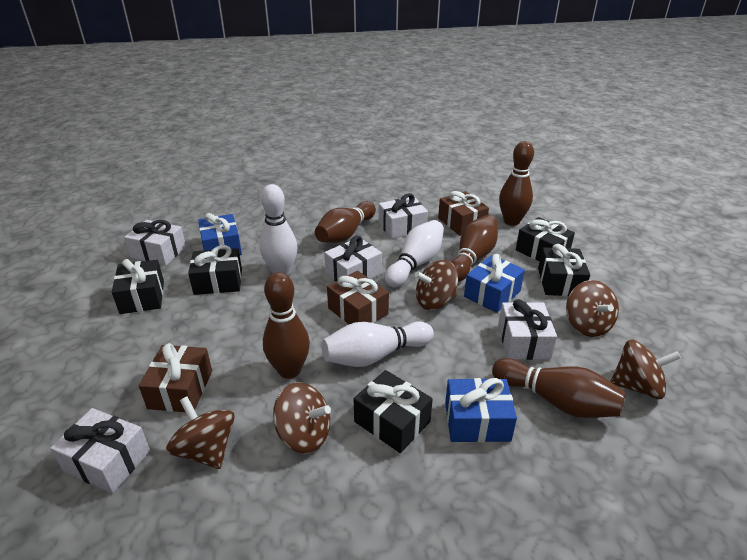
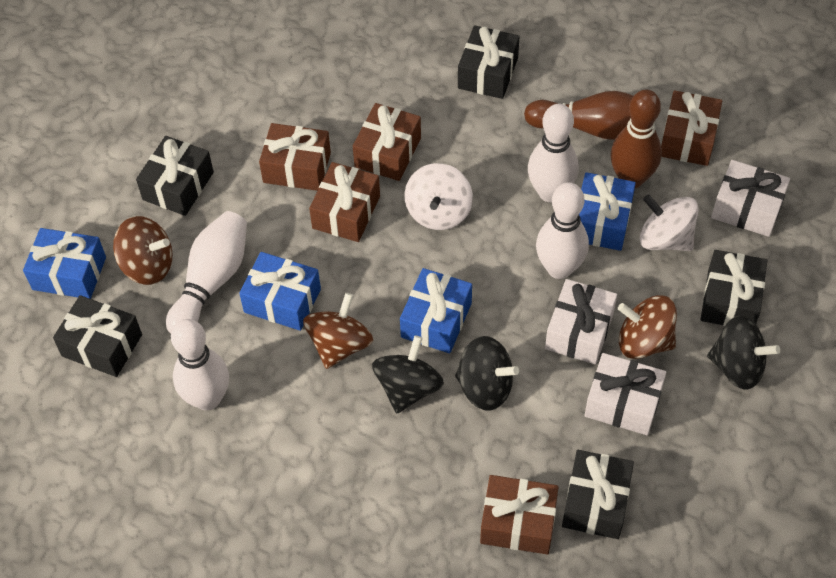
black spinning top: none = 0 -> [372,336,444,414] [455,336,519,411] [707,316,780,390] = 3
blue gift: [198,213,242,255] [445,378,517,442] [464,254,525,313] = 3 -> [23,228,106,299] [239,252,321,331] [400,268,472,353] [579,172,636,251] = 4
brown bowling pin: [263,272,310,379] [315,201,376,243] [451,215,498,282] [492,358,626,418] [499,141,534,226] = 5 -> [524,91,633,140] [611,89,662,188] = 2
brown gift: [139,343,212,412] [327,271,389,324] [438,191,489,236] = 3 -> [259,123,331,191] [309,162,380,242] [353,103,421,181] [480,475,558,555] [661,91,722,166] = 5
brown spinning top: [166,397,235,469] [273,382,331,454] [415,260,458,310] [566,280,619,337] [610,339,681,399] = 5 -> [113,216,173,285] [303,293,373,369] [618,295,677,359] = 3
white bowling pin: [260,184,297,275] [322,322,434,367] [385,220,444,288] = 3 -> [166,211,247,334] [171,319,229,410] [528,104,579,202] [536,182,589,279] = 4
white gift: [50,408,150,493] [124,220,186,266] [324,235,382,282] [379,193,428,239] [498,299,557,360] = 5 -> [545,279,617,364] [584,353,666,435] [711,160,790,237] = 3
white spinning top: none = 0 -> [405,163,473,230] [640,194,699,251] = 2

